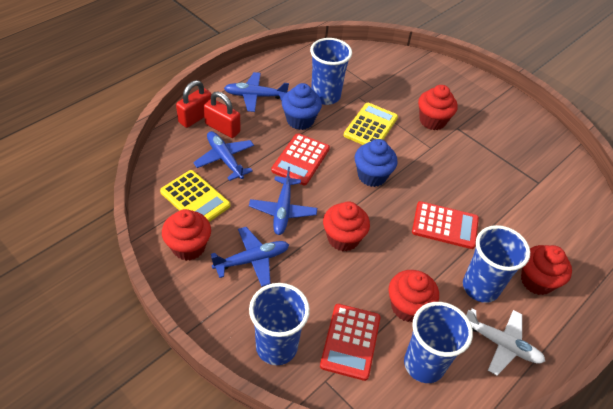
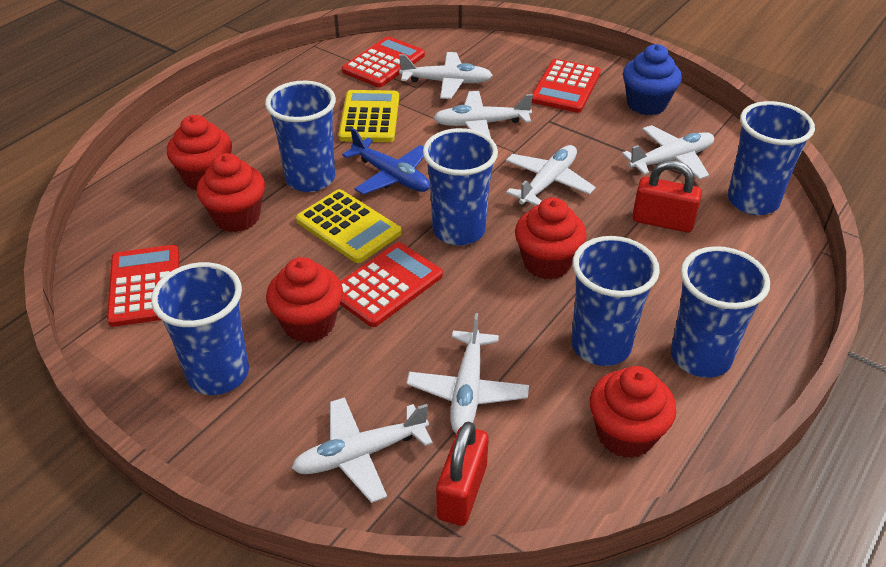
blue cup: [249,283,310,365] [310,38,352,105] [404,302,473,383] [463,225,530,303] = 4 -> [151,262,249,395] [265,81,336,192] [423,128,498,246] [571,236,660,366] [671,246,770,378] [728,101,815,215] = 6
blue cupcake: [282,83,322,130] [355,139,398,187] = 2 -> [623,44,682,115] = 1
blue plane: [193,131,254,181] [211,227,289,287] [224,72,289,112] [249,167,317,235] = 4 -> [342,128,430,195] = 1
red calculator: [271,133,330,185] [320,304,381,381] [412,201,479,249] = 3 -> [107,245,179,327] [340,242,443,327] [342,36,425,87] [532,59,601,113] = 4
white plane: [466,308,545,375] = 1 -> [291,397,433,503] [399,52,493,99] [406,313,529,434] [434,91,533,138] [506,145,596,206] [622,125,714,179] = 6

